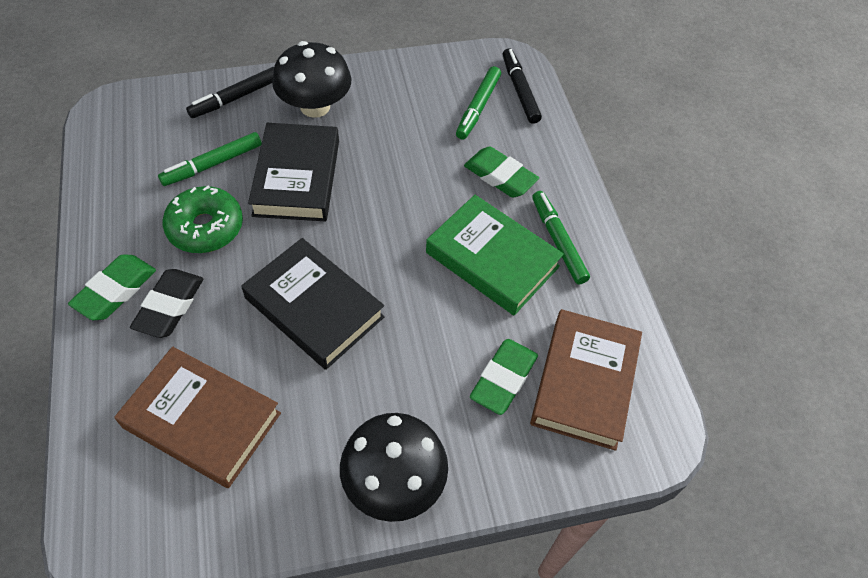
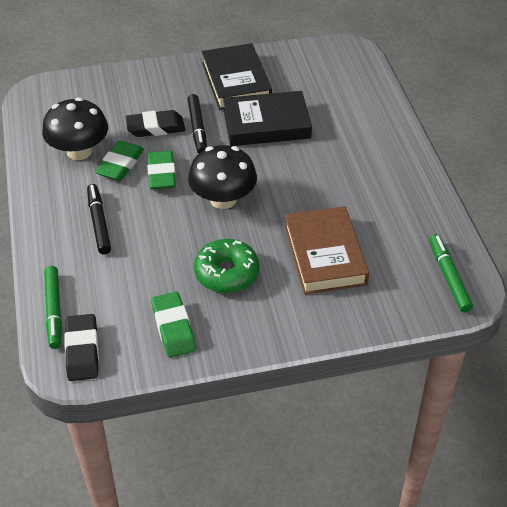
black eraser: [130,269,203,338] = 1 -> [65,314,99,381] [126,110,185,137] = 2
brown book: [114,347,281,488] [530,309,642,451] = 2 -> [284,206,369,295] = 1
green book: [426,195,564,315] = 1 -> none = 0
green marker: [158,132,262,186] [456,66,501,140] [532,191,590,284] = 3 -> [44,266,62,349] [429,234,473,312] = 2

